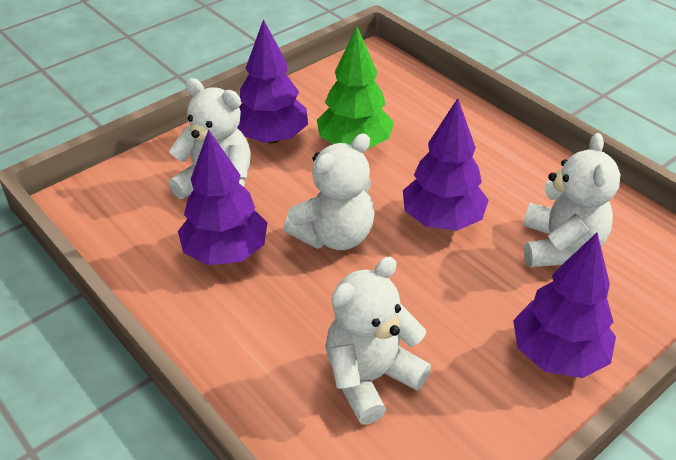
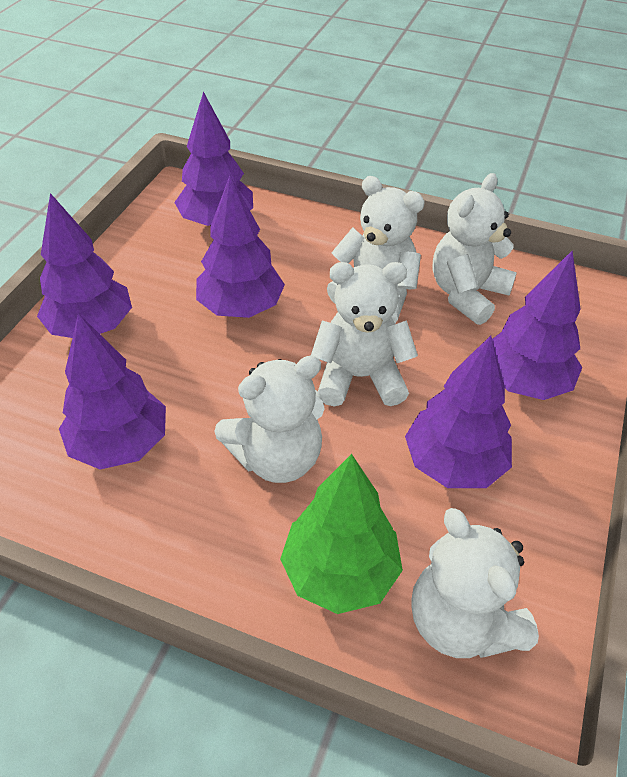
purple tree: [178,129,267,265] [237,19,308,143] [403,98,489,231] [513,233,616,378] = 4 -> [37,193,132,338] [59,313,166,470] [174,91,253,226] [196,175,285,318] [405,336,512,488] [492,251,582,400] = 6
white teddy bear: [169,78,251,199] [284,133,374,250] [325,257,431,425] [523,133,620,267] = 4 -> [214,356,325,483] [311,262,418,407] [327,176,425,323] [411,508,539,658] [433,173,517,325] = 5

